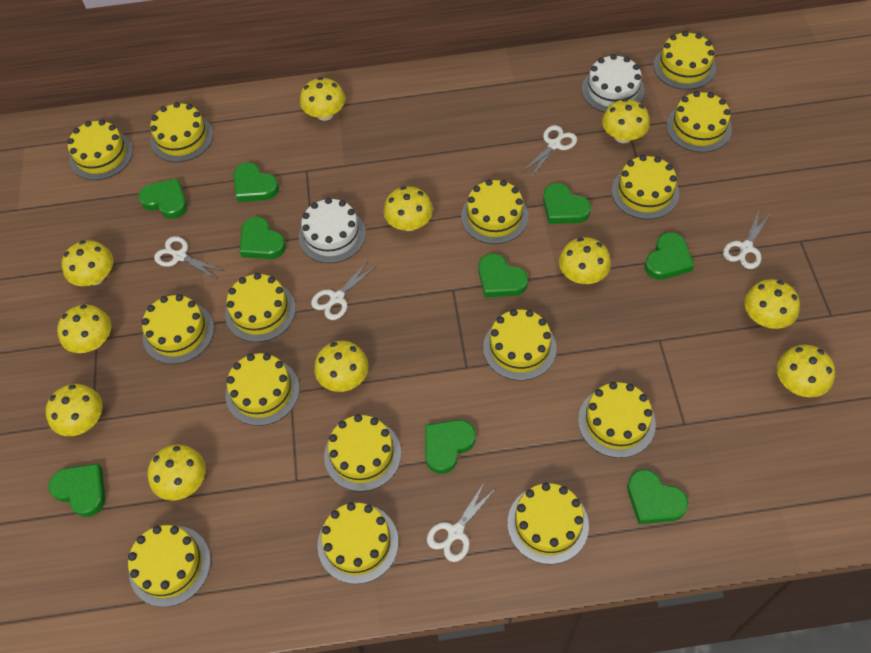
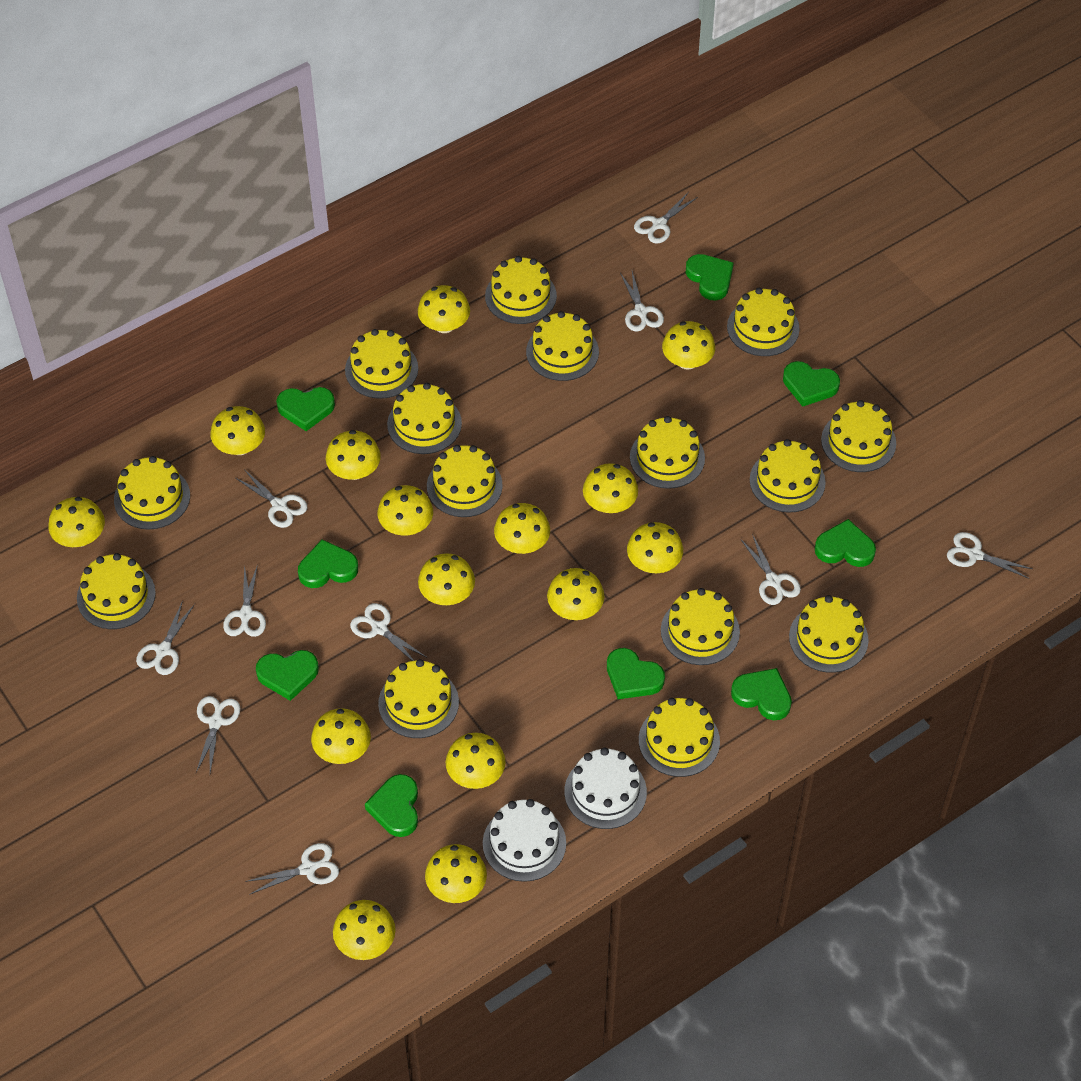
white scissors: [154,236,223,279] [311,261,376,320] [427,483,495,562] [523,125,577,177] [723,209,771,269] = 5 -> [136,601,195,675] [196,696,241,773] [223,564,266,637] [235,469,307,528] [245,843,339,895] [350,603,426,661] [620,271,664,332] [634,192,698,244] [741,534,801,605] [947,532,1033,579] = 10
yellow mushroom: [46,384,103,436] [57,304,111,353] [61,240,113,286] [148,444,206,501] [300,77,345,121] [314,341,369,392] [384,186,433,231] [559,237,611,284] [602,99,650,143] [744,279,800,329] [777,345,835,397] = 11 -> [48,497,105,547] [210,406,265,455] [311,708,371,764] [326,430,381,480] [333,900,396,960] [378,485,433,536] [418,285,470,333] [418,553,475,605] [425,844,487,903] [446,733,506,789] [494,503,550,554] [547,568,604,620] [583,463,638,513] [627,522,683,573] [662,321,715,370] = 15

